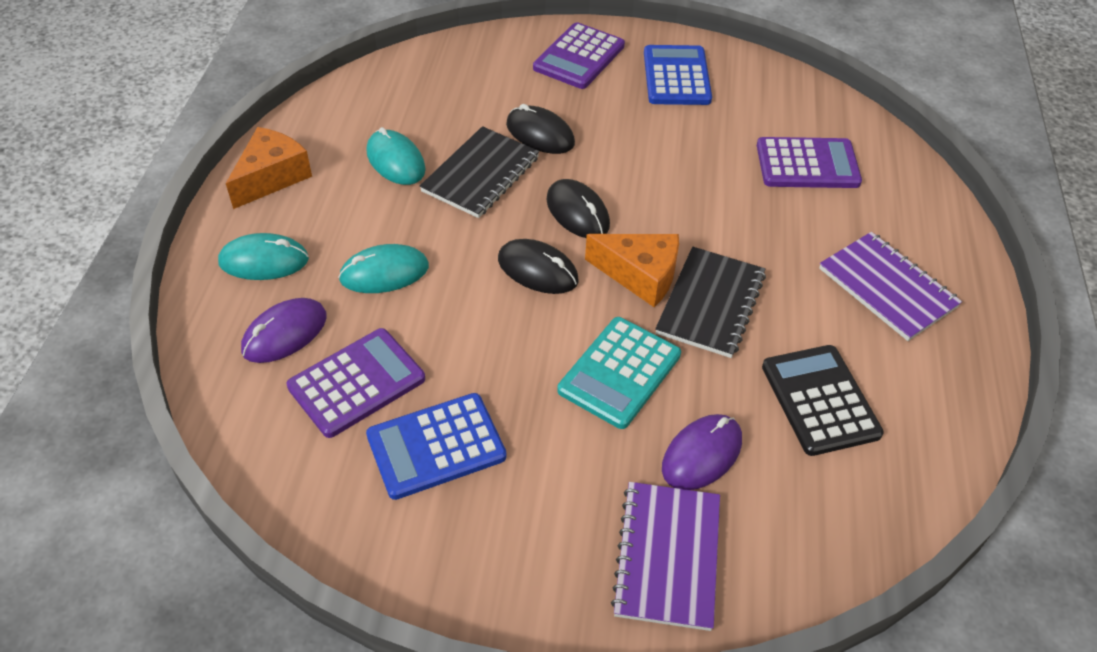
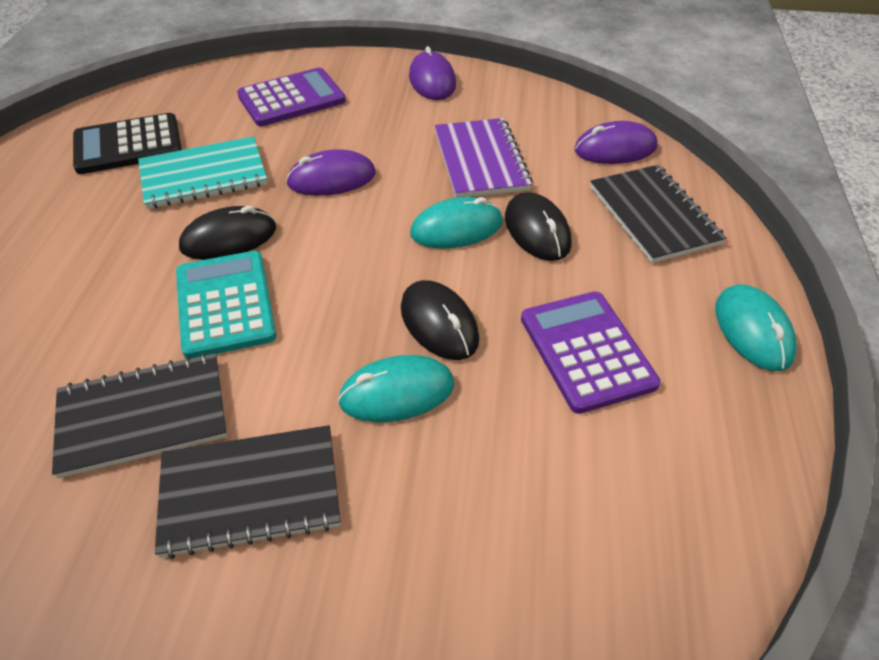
black notebook: [420,126,539,218] [655,247,766,358] = 2 -> [52,353,227,478] [155,425,340,559] [590,165,727,263] = 3
blue calculator: [366,393,507,500] [644,45,712,105] = 2 -> none = 0
orange cheese: [226,127,312,209] [585,234,679,307] = 2 -> none = 0
purple calculator: [287,328,425,438] [533,22,625,89] [757,137,862,188] = 3 -> [237,68,346,126] [521,291,661,414] = 2
purple mouse: [241,298,327,363] [662,414,742,490] = 2 -> [286,150,376,196] [409,46,456,100] [574,121,658,164] = 3
purple notebook: [611,482,720,631] [819,232,962,341] = 2 -> [435,118,533,198] = 1
turquoise notebook: none = 0 -> [138,136,267,209] = 1

